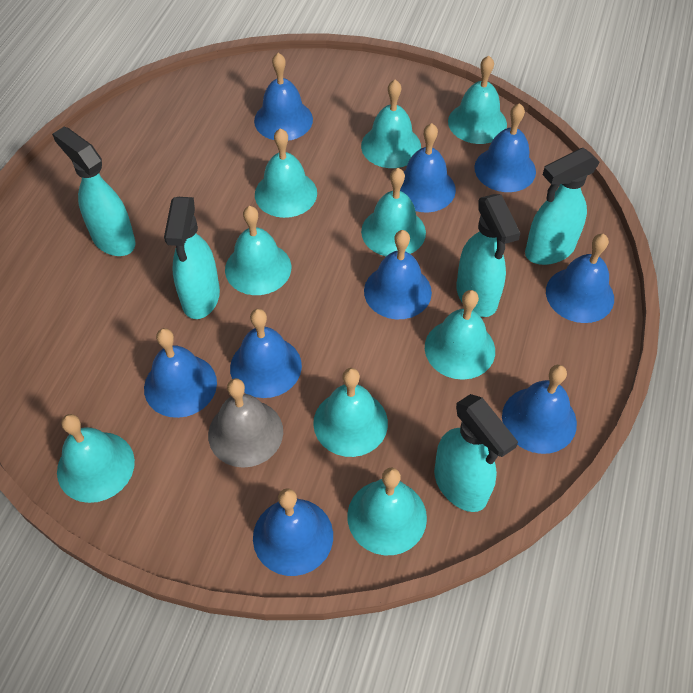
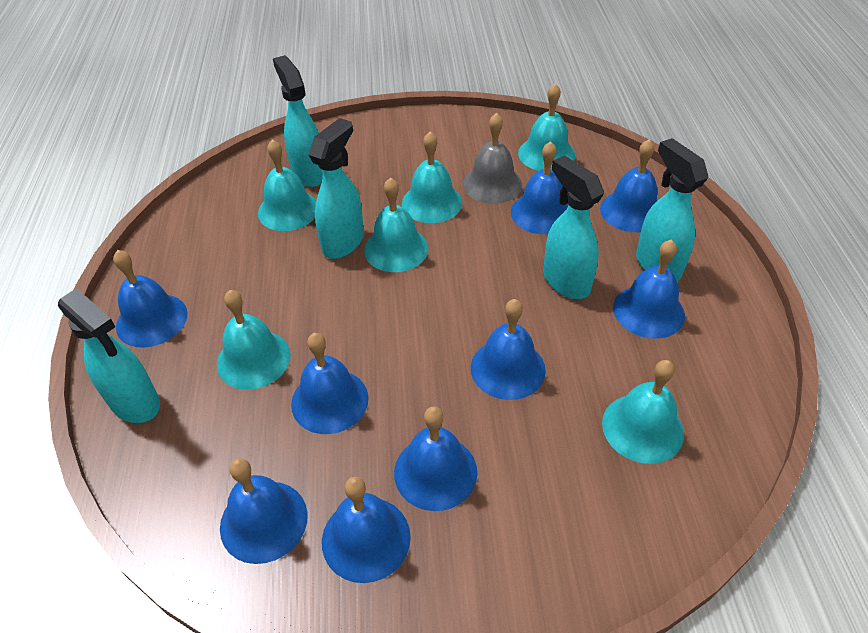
turquoise bell: [57,414,135,503] [225,206,291,295] [255,128,317,218] [313,368,388,457] [347,468,427,555] [361,80,421,168] [361,168,426,256] [425,290,495,380] [448,56,507,144] = 9 -> [217,290,291,390] [258,139,316,231] [364,177,428,272] [402,132,462,223] [518,83,575,171] [602,360,684,464] = 6

